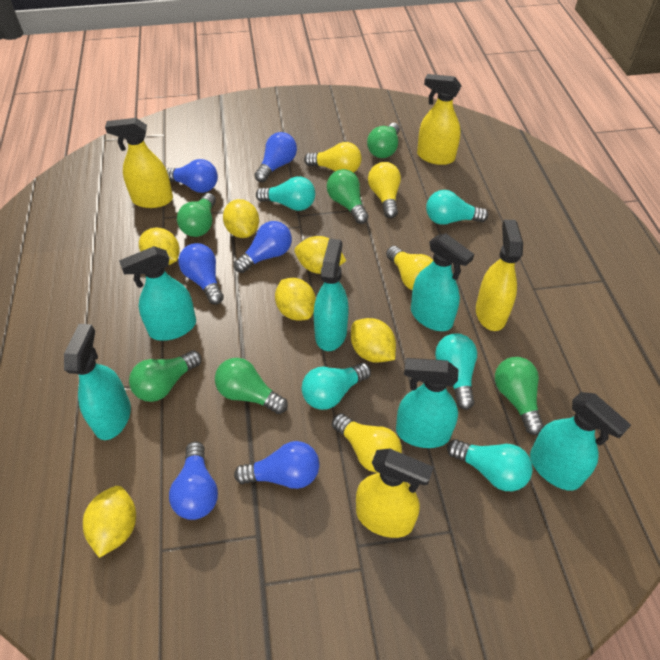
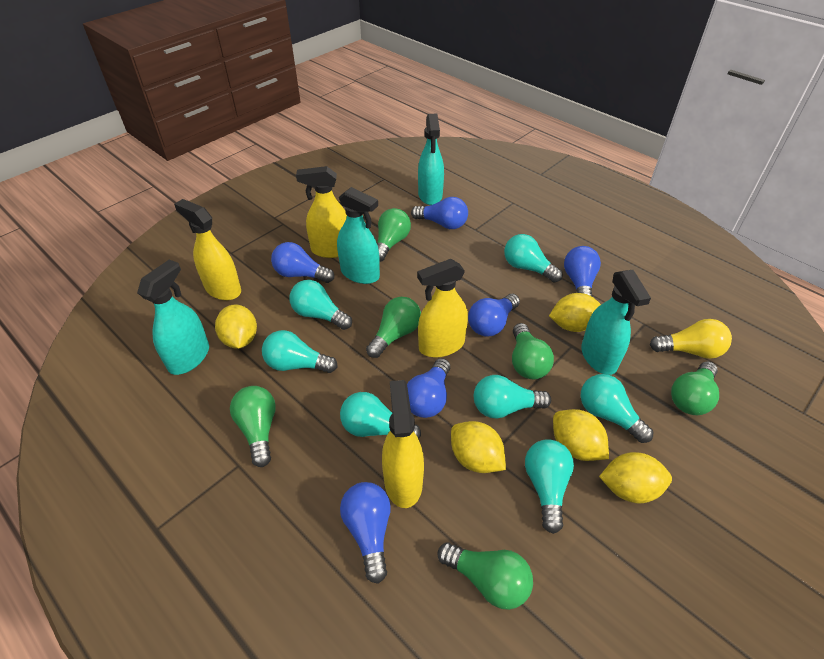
turquoise light bulb: [256,176,315,211] [301,363,371,410] [426,190,488,225] [435,334,477,410] [447,439,533,491] = 5 -> [262,330,338,373] [289,280,352,330] [340,392,421,439] [474,375,551,418] [504,234,563,283] [525,439,574,534] [580,374,654,443] = 7
turquoise spray bottle: [64,324,131,440] [119,246,196,341] [314,238,349,351] [396,358,458,448] [411,233,474,331] [530,392,631,491] = 6 -> [137,259,209,375] [337,187,380,284] [418,114,444,205] [581,270,651,375] = 4
yellow lemon: [83,486,136,558] [139,228,180,265] [223,199,259,238] [275,278,316,321] [294,236,346,274] [351,318,396,363] = 6 -> [215,304,257,349] [451,421,506,473] [549,293,601,332] [553,409,609,461] [599,452,672,503] = 5
yellow light bulb: [304,142,362,173] [332,413,402,473] [368,162,401,218] [386,246,433,290] = 4 -> [650,319,732,359] = 1

